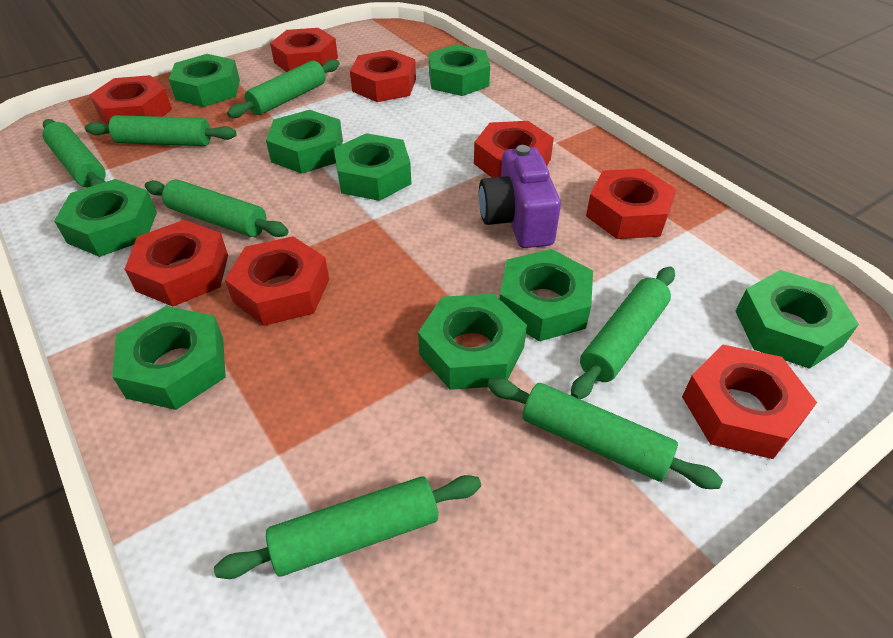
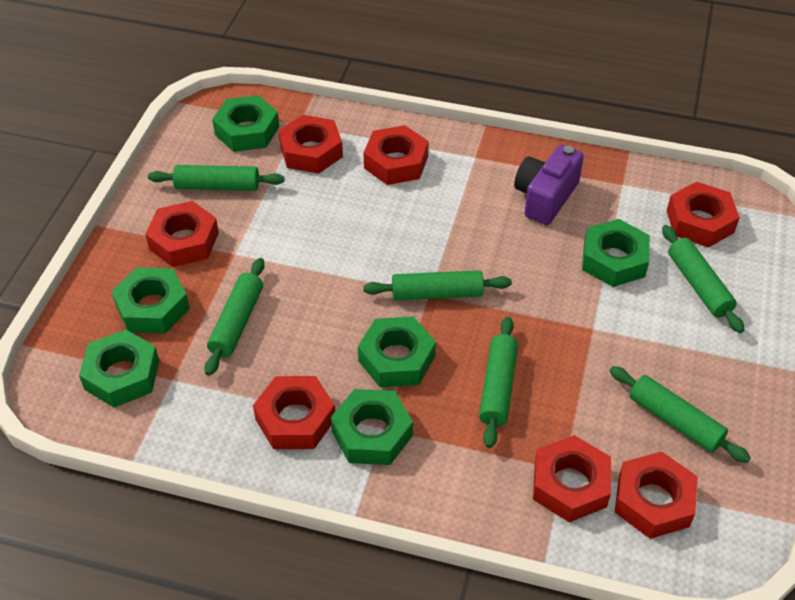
green nut: [54,179,157,257] [112,306,226,410] [169,54,240,107] [266,110,343,174] [334,133,411,201] [418,294,527,390] [429,44,490,96] [500,249,593,341] [736,270,859,369] = 9 -> [79,329,159,407] [111,267,190,333] [212,95,279,152] [331,389,413,465] [358,316,436,387] [582,219,650,287] = 6
green rolling pin: [42,119,106,188] [85,115,237,146] [145,179,288,237] [214,475,481,579] [227,59,339,118] [487,378,723,489] [571,267,675,399] = 7 -> [148,165,284,191] [204,258,265,376] [363,270,512,300] [479,317,518,448] [609,366,751,463] [662,225,744,333] = 6
red nut: [90,75,172,125] [124,220,228,307] [225,236,329,326] [270,28,338,72] [350,50,416,102] [474,121,554,178] [586,168,677,239] [682,345,817,459] = 8 -> [145,201,219,267] [253,376,335,449] [278,115,343,174] [364,125,429,185] [533,435,611,522] [615,451,698,539] [667,182,740,248] = 7

